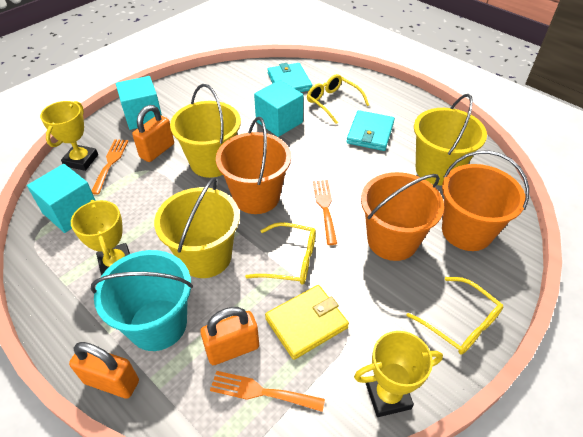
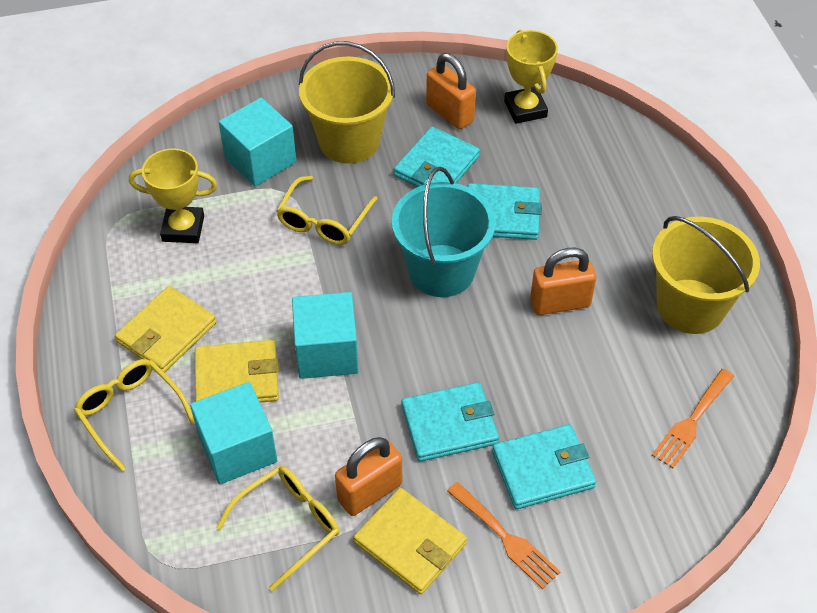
orange bucket: [216,117,291,214] [361,172,444,261] [442,150,529,251] = 3 -> none = 0
orange fork: [92,139,128,195] [210,371,325,412] [313,180,337,245] = 3 -> [447,482,561,589] [652,369,734,468] = 2
turquoise wallet: [267,63,312,92] [346,110,395,151] = 2 -> [394,127,480,187] [401,382,499,462] [467,183,542,240] [492,424,596,509] = 4
yellow bucket: [154,177,240,278] [170,84,241,178] [414,94,487,186] = 3 -> [299,41,395,164] [652,216,760,334] = 2
yellow trophy: [40,101,98,171] [71,200,130,276] [354,331,443,417] = 3 -> [129,148,217,243] [504,30,558,124] = 2
yellow wallet: [265,285,349,360] = 1 -> [115,286,217,373] [195,340,279,403] [354,488,467,594] = 3

